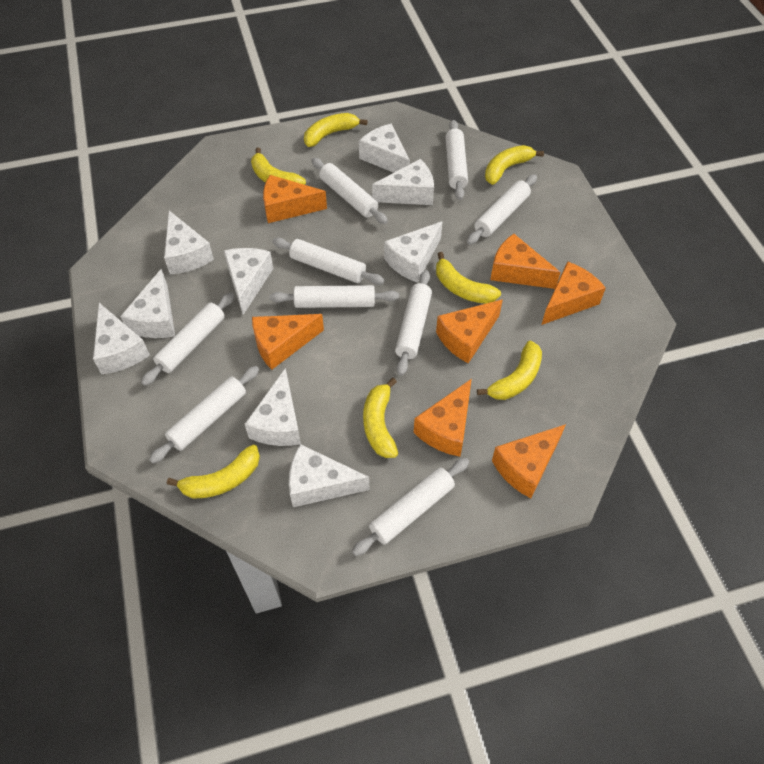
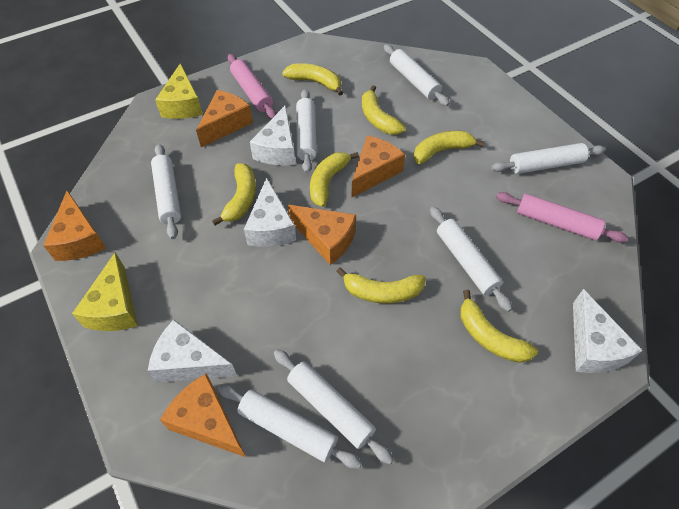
orange cheese: [252,314,324,370] [263,175,327,223] [414,379,472,457] [436,300,503,363] [490,234,561,289] [492,424,566,498] [541,261,606,325] = 7 -> [43,190,106,261] [160,374,246,457] [196,90,253,147] [288,205,356,265] [351,135,405,198] = 5
pink rolling pin: none = 0 -> [228,54,276,119] [496,192,628,243] = 2
white cheese: [93,303,150,374] [120,269,175,338] [164,211,214,275] [224,248,273,315] [245,368,301,446] [289,444,370,507] [359,124,410,173] [372,159,434,205] [384,221,443,283] = 9 -> [148,320,237,383] [244,177,296,247] [250,105,295,166] [573,289,643,373] = 4
white rolling pin: [141,292,235,386] [149,366,259,463] [270,285,399,308] [272,238,385,285] [311,158,388,224] [352,458,469,556] [395,270,432,376] [445,120,468,200] [467,174,537,245] = 9 -> [151,144,181,239] [218,384,362,469] [274,349,394,465] [296,89,317,173] [384,44,450,106] [430,207,512,312] [491,143,606,174] = 7
yellow cheese: none = 0 -> [72,252,138,331] [155,63,203,119] = 2

